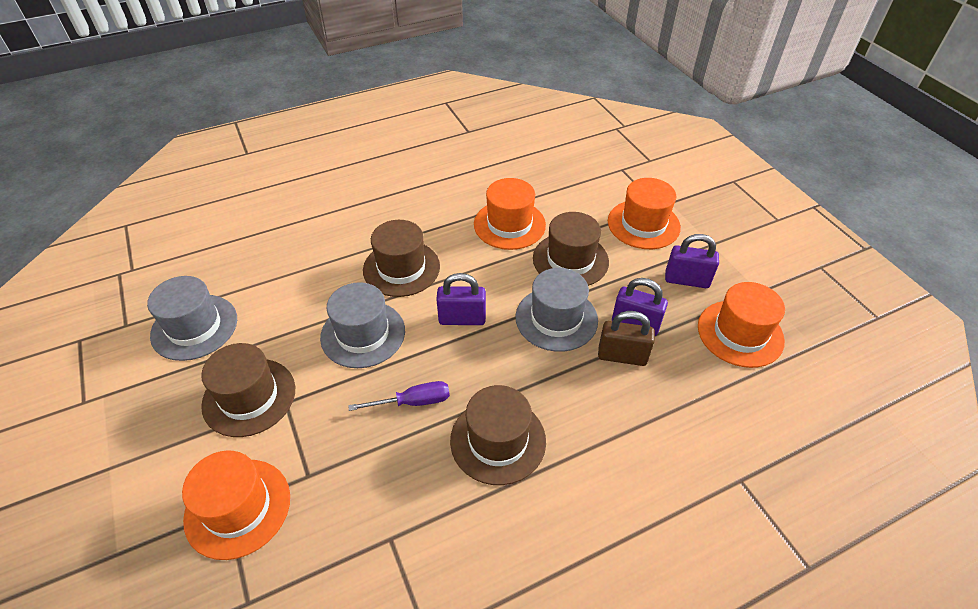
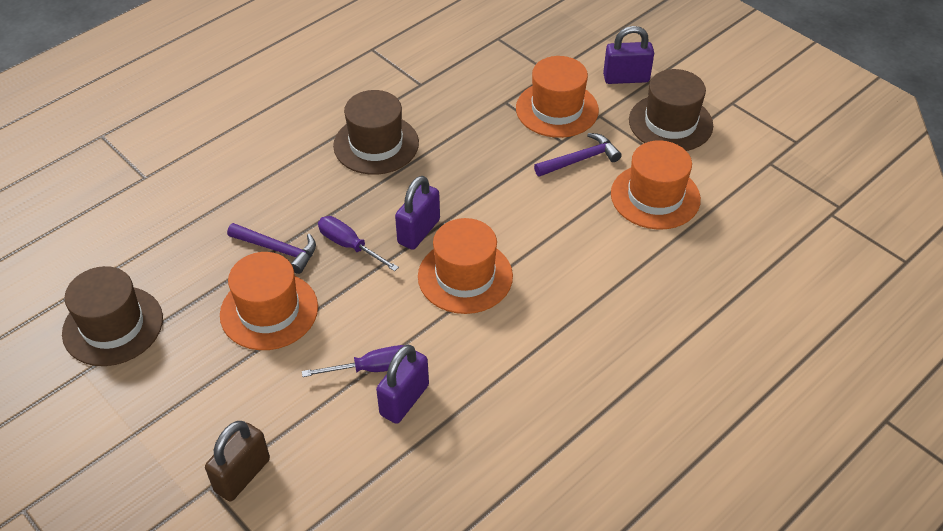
brown hat: [201,343,295,437] [363,220,440,297] [450,385,546,485] [533,212,609,286] = 4 -> [62,266,163,366] [333,90,419,175] [629,69,713,151] = 3
grey hat: [147,276,237,361] [320,282,405,368] [516,268,598,352] = 3 -> none = 0
purple hammer: none = 0 -> [227,223,316,274] [534,133,622,177] = 2
purple screwdriver: [348,381,450,411] = 1 -> [302,345,405,377] [318,216,399,271] = 2

